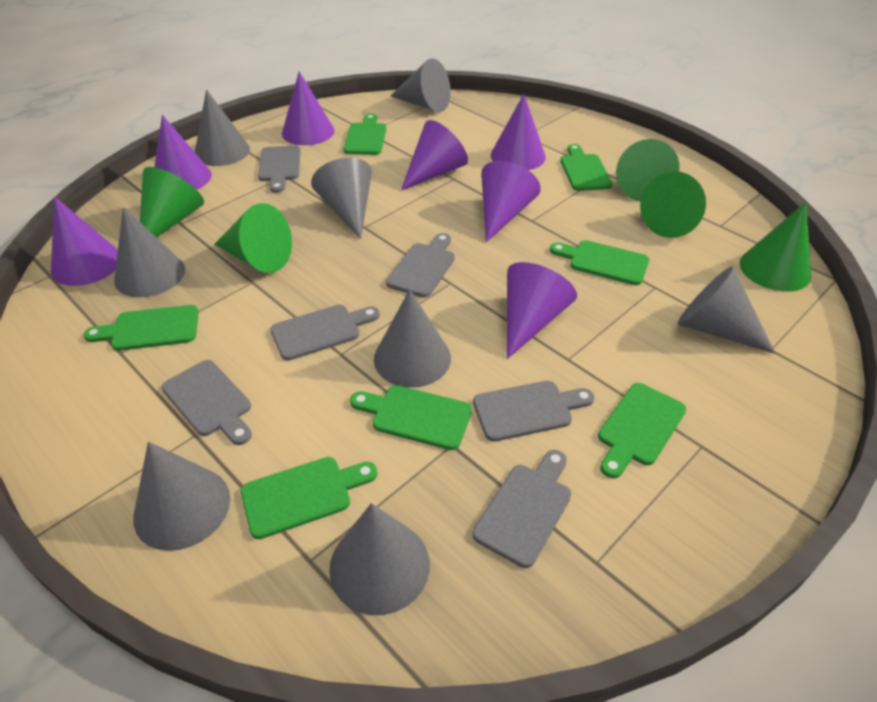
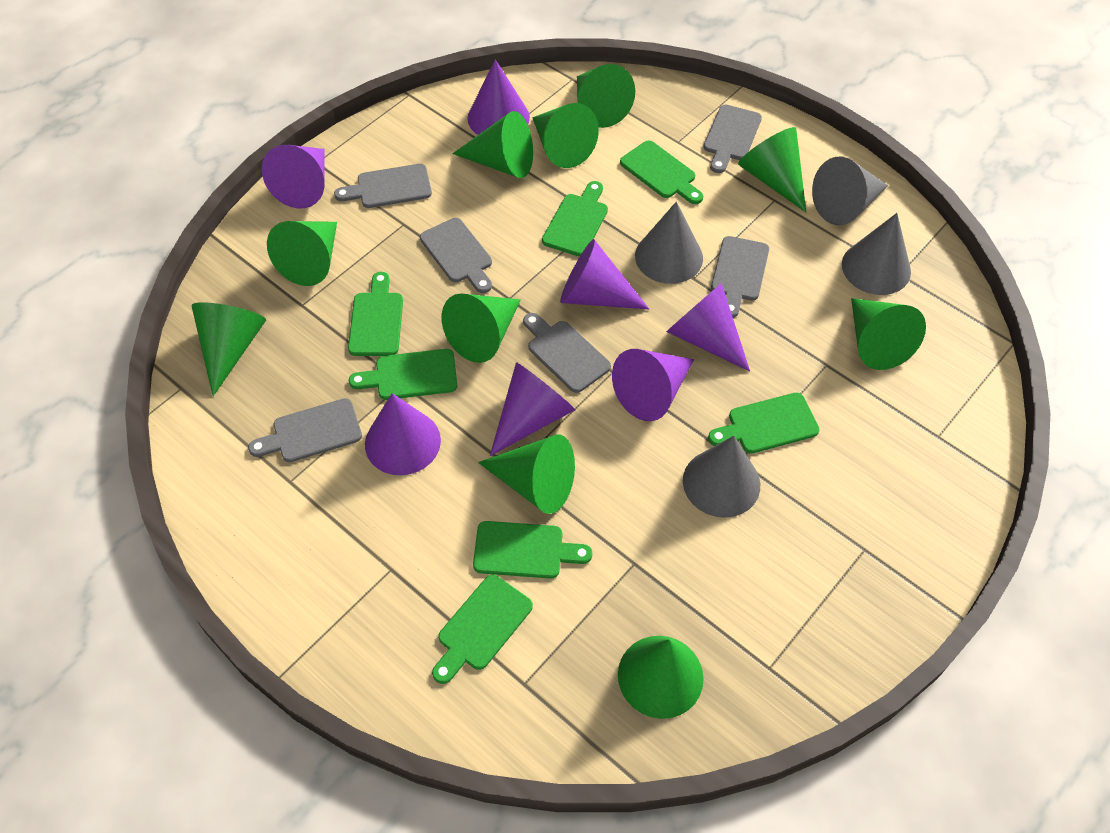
green cone: [140,167,204,237] [214,203,292,273] [616,139,680,201] [640,171,706,238] [740,202,811,292] = 5 -> [191,302,266,396] [267,221,337,286] [442,293,521,363] [452,111,533,178] [478,435,575,514] [532,103,599,168] [577,64,635,128] [618,636,704,719] [738,127,806,212] [851,298,926,370] = 10
grey cone: [114,207,185,297] [133,441,230,551] [195,90,250,166] [311,158,372,239] [329,503,430,615] [374,289,451,387] [391,58,451,112] [677,266,776,354] = 8 -> [635,202,703,284] [683,436,760,518] [812,157,888,225] [842,213,911,295] = 4

